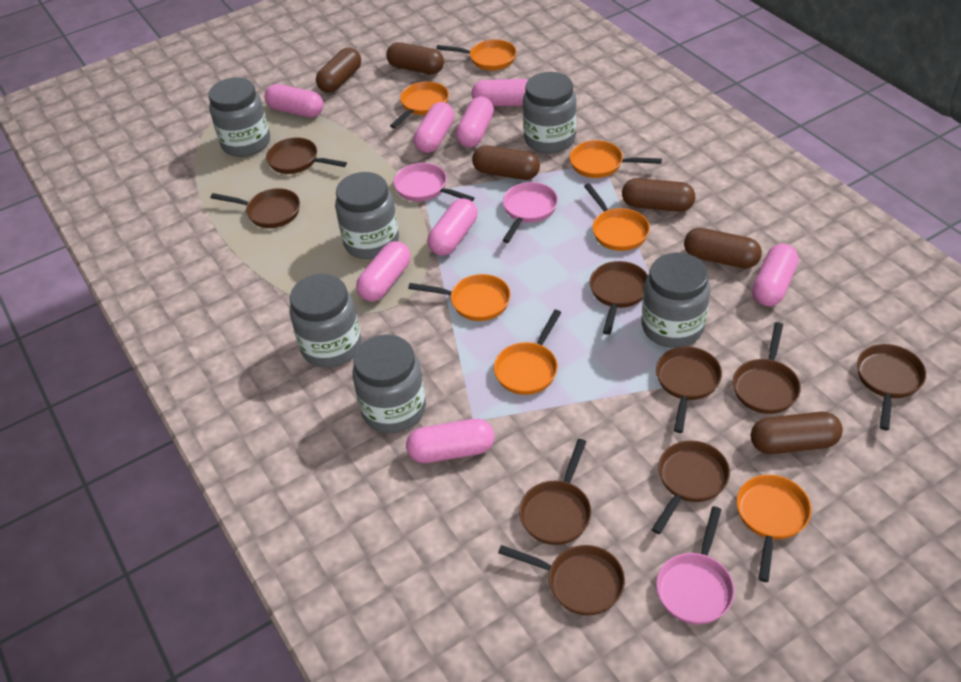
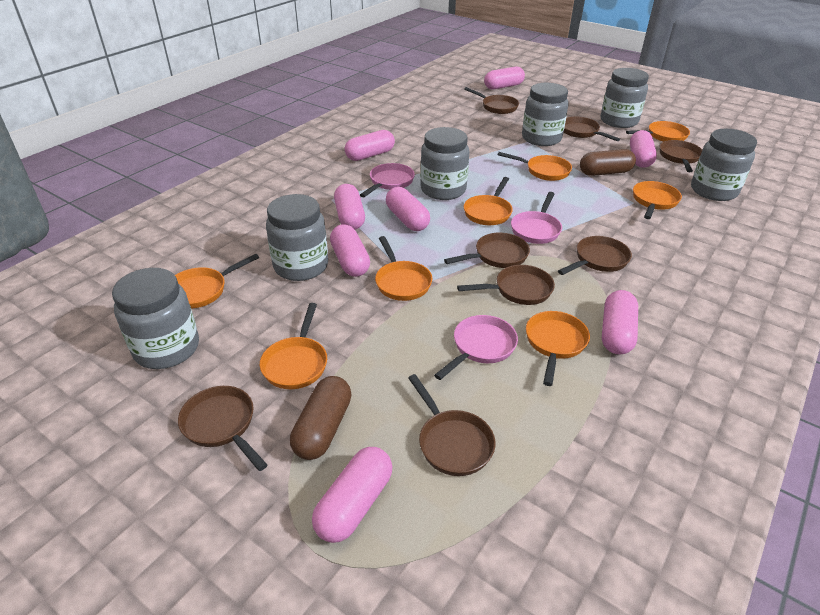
brown capsule: [316,48,361,93] [386,42,444,74] [472,145,540,180] [622,178,695,212] [684,228,762,269] [751,412,843,454] = 6 -> [290,376,351,460] [580,149,636,176] = 2
brown pan: [210,188,300,228] [266,137,347,174] [498,545,625,616] [519,439,592,545] [590,261,648,335] [652,441,730,534] [656,346,722,433] [733,322,801,414] [857,344,926,430] = 9 -> [178,386,267,471] [408,374,495,476] [444,233,530,268] [457,265,555,305] [464,87,519,114] [558,236,632,275] [564,117,620,141] [660,140,702,172] = 8
orange pan: [390,82,449,129] [408,274,511,321] [436,40,517,70] [494,310,562,395] [569,140,662,178] [584,183,650,251] [736,475,811,582] = 7 -> [175,254,259,308] [260,303,327,389] [375,236,432,301] [464,177,513,225] [497,152,572,181] [526,311,590,386] [626,121,690,142] [633,181,682,219] = 8

